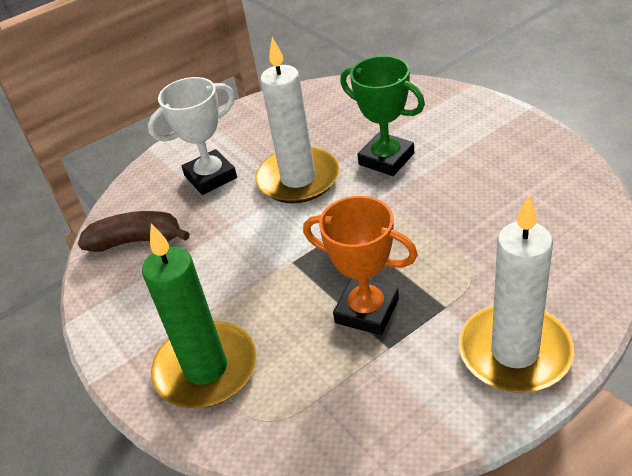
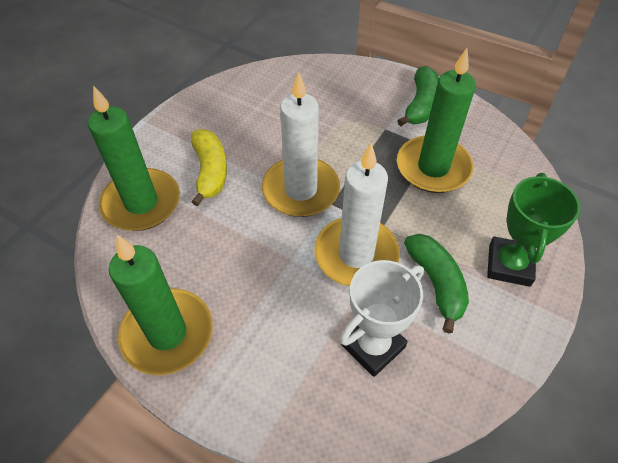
brown banana: [78,211,190,252] = 1 -> none = 0
green banana: none = 0 -> [397,66,439,126] [404,234,469,334] = 2
green candle: [142,224,257,408] = 1 -> [88,85,180,231] [109,235,213,375] [397,48,476,193] = 3
orange trophy: [303,196,418,335] = 1 -> none = 0
yellow banana: none = 0 -> [191,129,227,206] = 1

